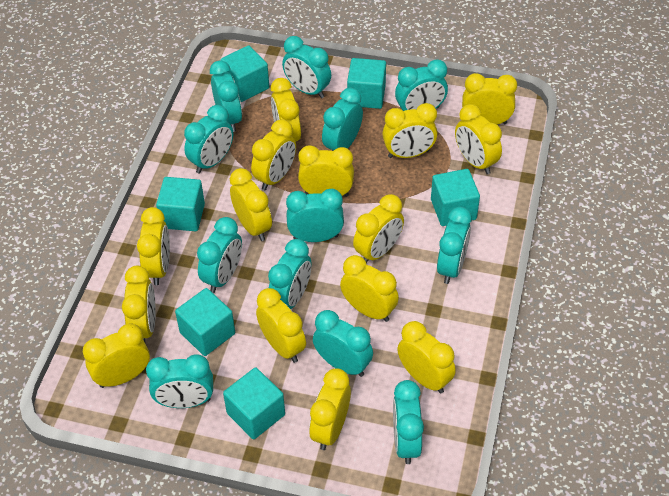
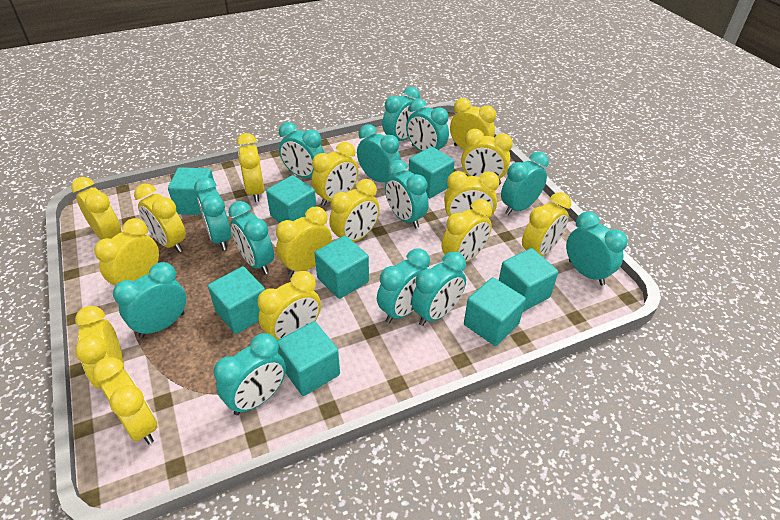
turquoise clock: [146,354,213,408] [184,105,233,174] [197,217,242,293] [210,60,242,132] [268,239,311,309] [282,36,331,99] [286,189,344,242] [313,310,373,377] [322,88,363,151] [393,380,424,464] [395,59,448,111] [437,207,472,284] = 12 -> [113,262,186,338] [194,177,231,250] [214,333,286,415] [228,201,274,274] [279,122,324,178] [357,124,401,182] [377,248,430,323] [382,87,420,141] [385,160,429,228] [406,98,449,152] [411,252,466,326] [501,152,549,215] [566,211,628,285] = 13
turquoise cube: [156,177,205,231] [175,288,235,356] [221,45,269,102] [223,367,285,439] [347,58,386,109] [431,169,480,226] = 6 -> [168,167,216,215] [208,266,265,334] [266,175,317,223] [277,321,340,396] [315,236,369,299] [409,147,455,198] [464,277,526,346] [499,248,558,312] = 8

